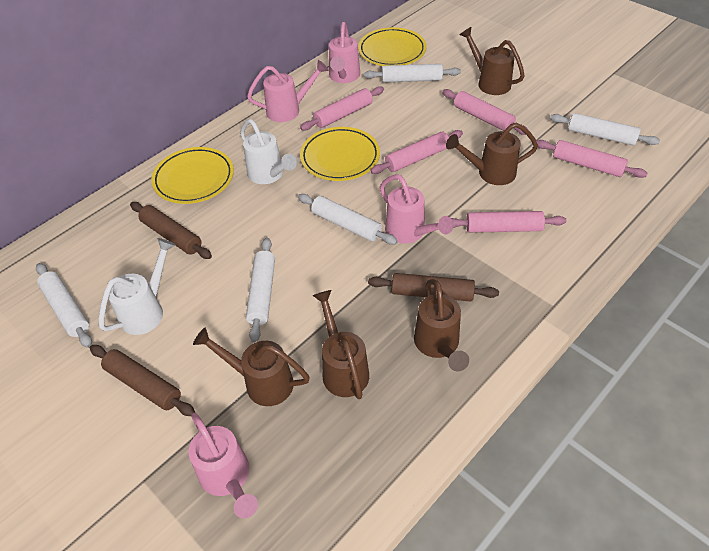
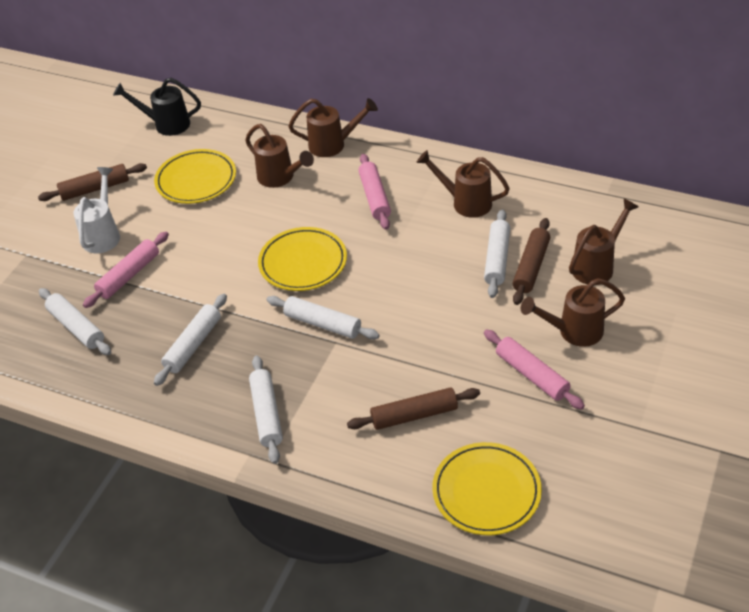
black watering can: none = 0 -> [113,78,201,136] = 1
pink rolling pin: [300,86,384,131] [370,130,463,174] [442,89,528,135] [451,211,566,233] [536,140,648,178] = 5 -> [83,232,169,308] [358,154,391,230] [484,330,585,410] = 3
pink watering can: [188,413,258,518] [247,60,329,122] [329,22,360,83] [380,175,453,244] = 4 -> none = 0
white watering can: [99,238,175,335] [240,119,297,184] = 2 -> [74,167,120,253] = 1

